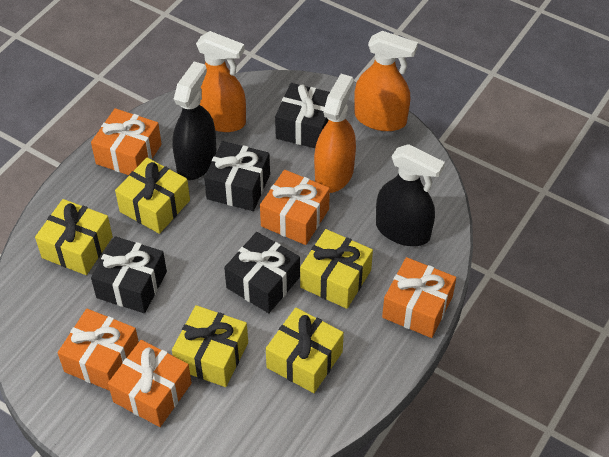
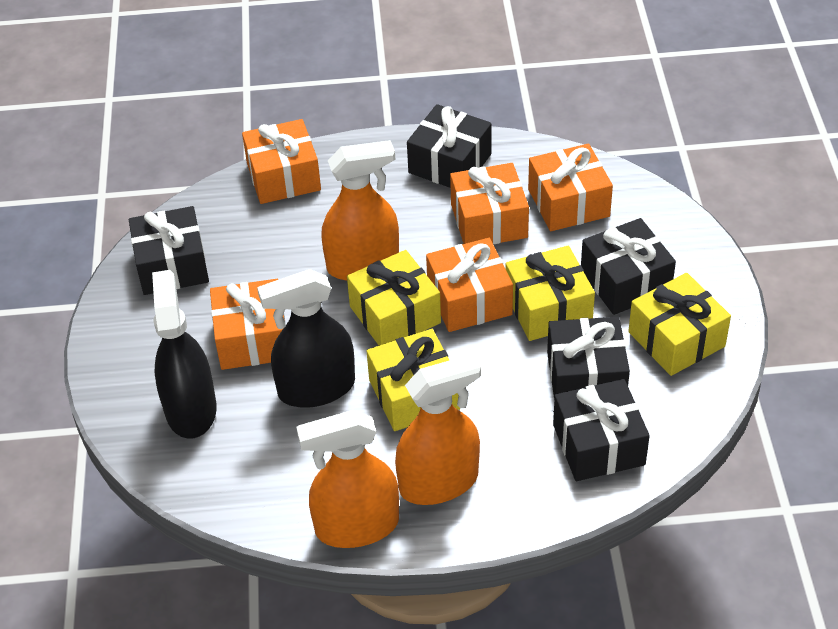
black gift: [91,236,167,313] [204,141,270,211] [224,232,300,313] [275,83,330,148] = 4 -> [129,206,209,295] [407,104,491,188] [547,317,630,399] [553,379,650,481] [581,218,676,315] = 5
yellow gift: [35,199,113,275] [115,158,190,234] [172,305,248,387] [266,307,344,393] [300,229,373,309] = 5 -> [347,250,441,346] [366,329,460,431] [505,246,595,341] [628,273,731,376] = 4

